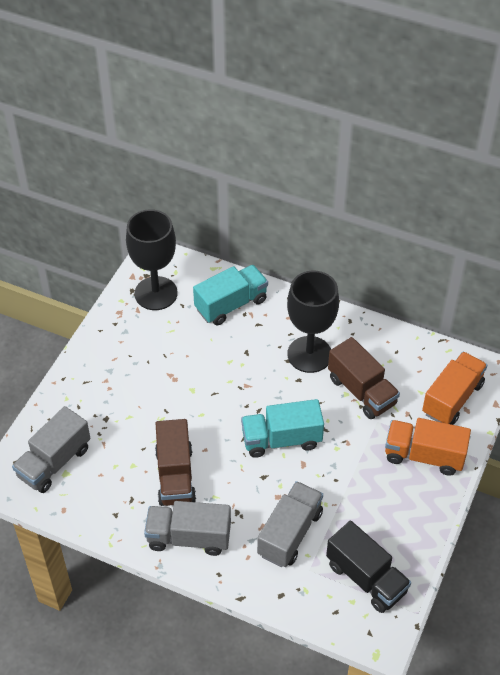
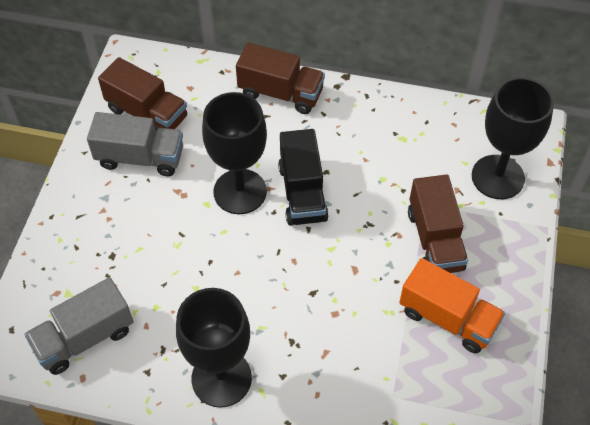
black goblet: [126,209,178,310] [287,271,339,373] = 2 -> [176,288,252,408] [202,92,267,214] [472,77,554,199] = 3
brown truck: [155,419,196,506] [328,337,400,419] = 2 -> [98,57,187,131] [236,42,325,114] [408,174,468,273] = 3
grey truck: [12,406,90,493] [144,501,231,556] [257,481,323,567] = 3 -> [24,277,133,375] [87,112,183,176] = 2
orange truck: [385,418,471,476] [422,352,487,425] = 2 -> [399,258,505,353] = 1
turquoise truck: [193,265,268,325] [241,399,324,458] = 2 -> none = 0

